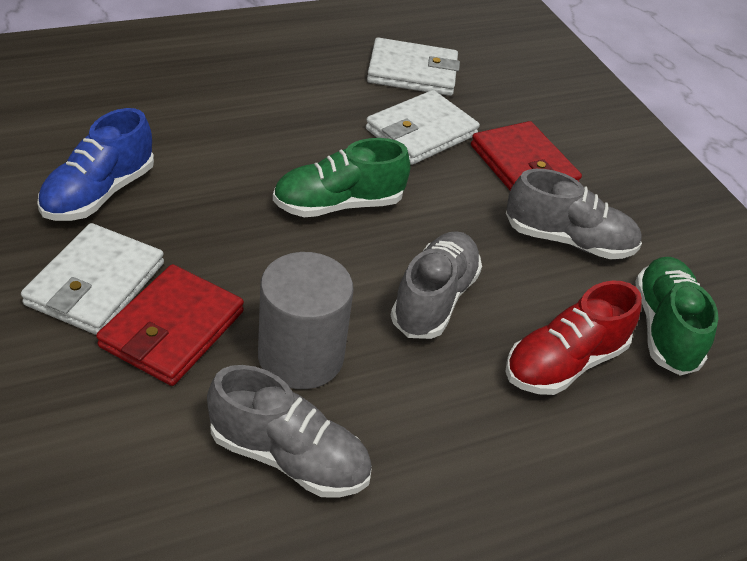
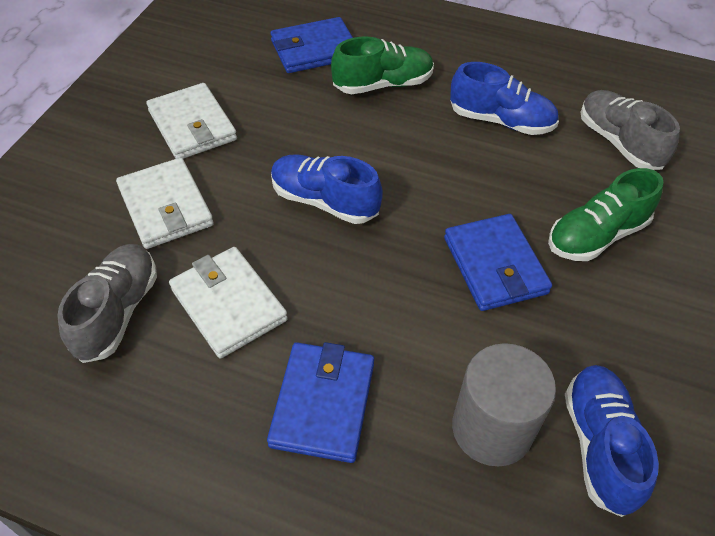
blue shoe: [37,108,154,221] = 1 -> [271,154,383,224] [450,62,559,135] [565,365,659,517] = 3
blue wallet: none = 0 -> [267,342,374,463] [271,17,353,73] [444,214,552,311] = 3
grey shoe: [207,365,372,498] [391,231,482,339] [506,169,642,259] = 3 -> [57,244,157,363] [580,90,680,170] = 2
red shoe: [505,280,642,395] = 1 -> none = 0
red wallet: [96,264,244,386] [471,121,582,190] = 2 -> none = 0

